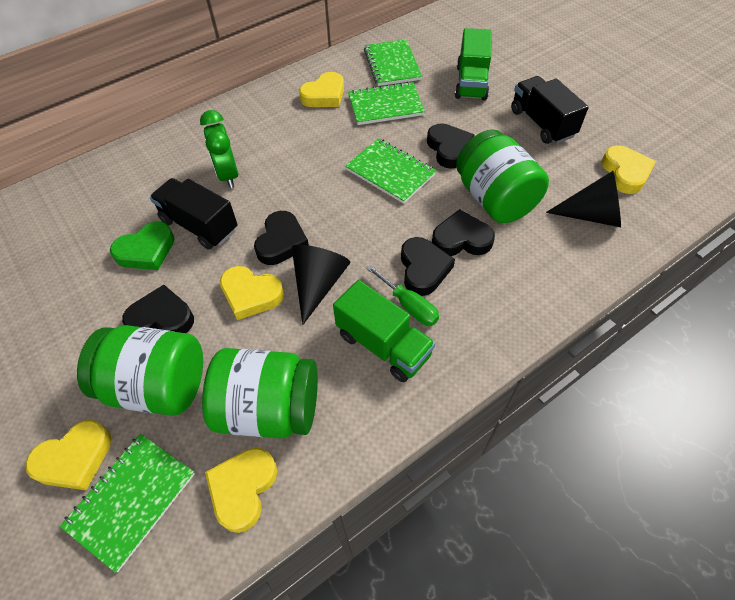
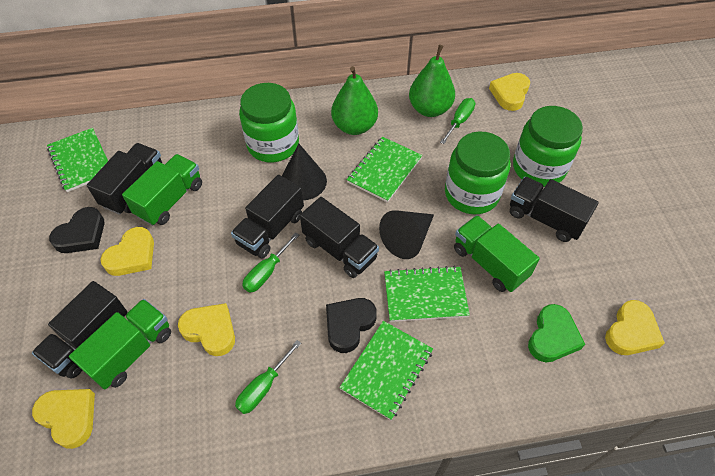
black heart: [122,285,194,333] [254,211,309,265] [401,237,455,296] [427,123,475,169] [432,209,495,256] = 5 -> [49,207,105,253] [326,298,377,353] = 2
black truck: [150,178,237,250] [511,76,589,144] = 2 -> [32,281,128,379] [87,143,162,215] [231,175,304,258] [300,197,379,278] [510,177,599,242] = 5
green clock: [200,110,239,189] = 1 -> none = 0
green pear: none = 0 -> [331,66,378,135] [409,44,455,117] = 2
green screwdriver: [366,265,439,326] = 1 -> [235,340,301,414] [242,232,299,293] [440,98,475,144] = 3
green truck: [333,280,435,382] [455,28,492,100] = 2 -> [69,299,171,389] [122,154,202,226] [454,215,540,292] = 3

